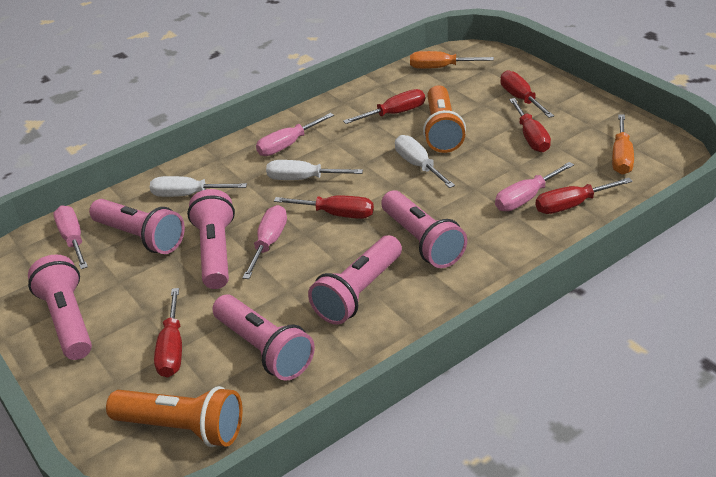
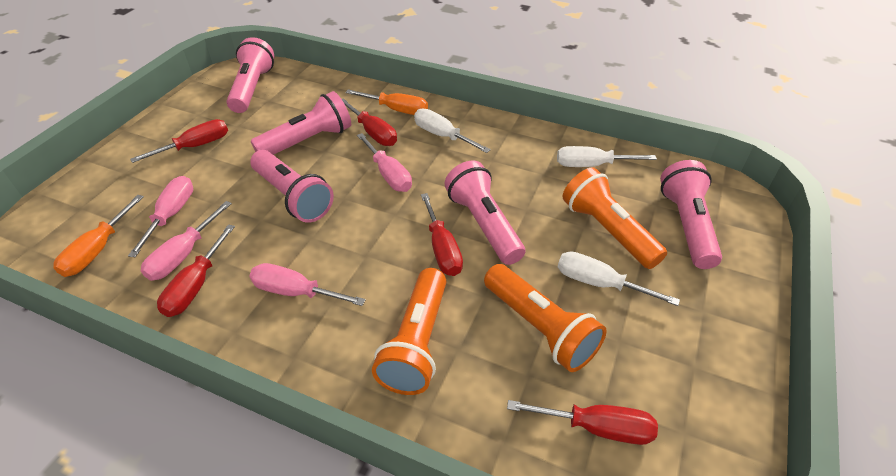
orange flashlight: [106,386,242,447] [423,85,466,153] = 2 -> [372,268,447,395] [484,264,607,372] [563,167,667,269] = 3
pink flashlight: [28,255,92,360] [89,199,185,254] [187,189,235,289] [212,294,315,381] [308,235,402,325] [381,190,467,268] = 6 -> [226,37,274,113] [251,91,351,155] [251,150,334,223] [445,161,525,265] [660,160,722,269] = 5
red screwdriver: [154,288,182,377] [274,196,374,219] [343,89,425,124] [500,70,554,118] [509,98,551,153] [535,178,633,214] = 6 -> [130,119,228,163] [157,224,235,317] [342,98,397,146] [421,193,463,276] [507,400,658,445] = 5

